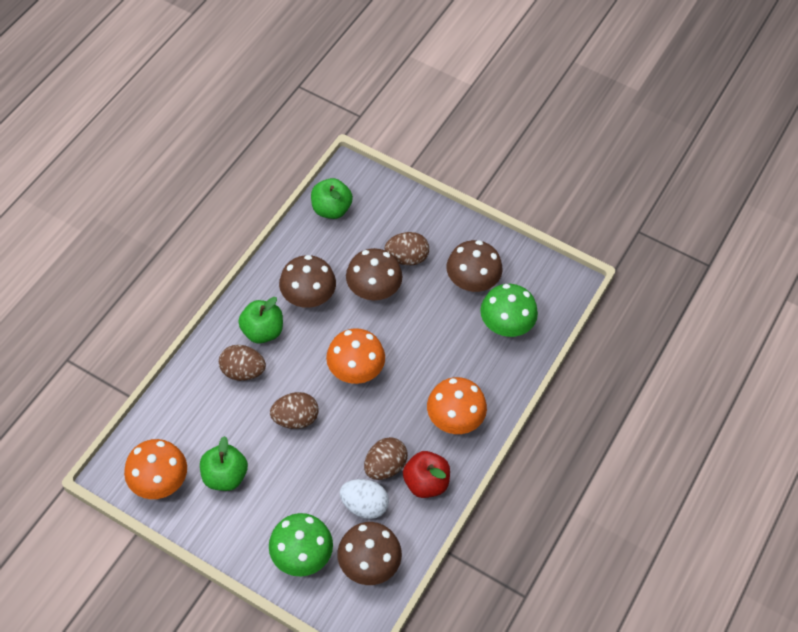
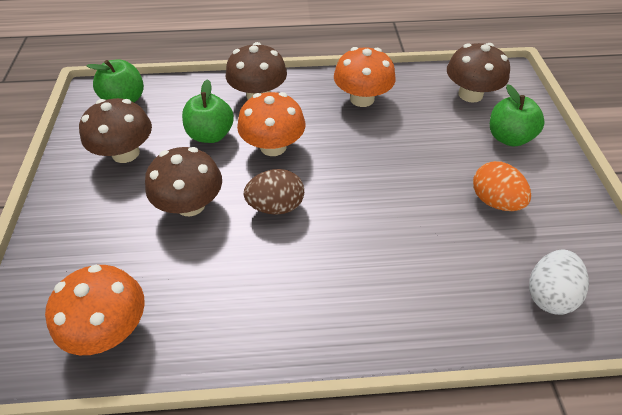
brown egg: [219,345,266,381] [270,392,319,429] [364,437,408,480] [385,232,429,265] = 4 -> [243,169,304,215] = 1
green mushroom: [269,513,333,576] [480,284,538,337] = 2 -> none = 0
orange egg: none = 0 -> [473,161,531,211] = 1
red apple: [403,451,450,498] = 1 -> none = 0

